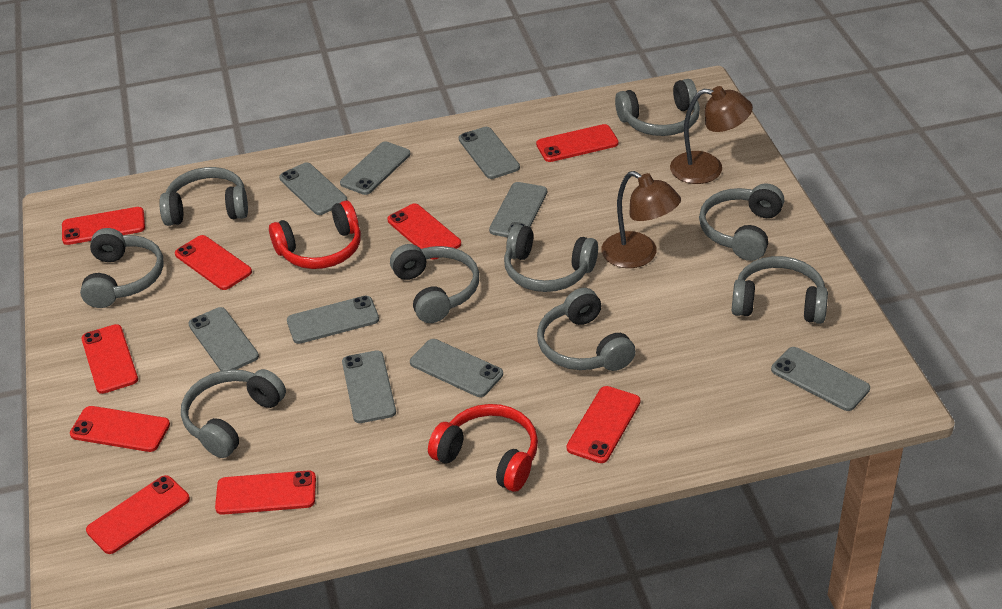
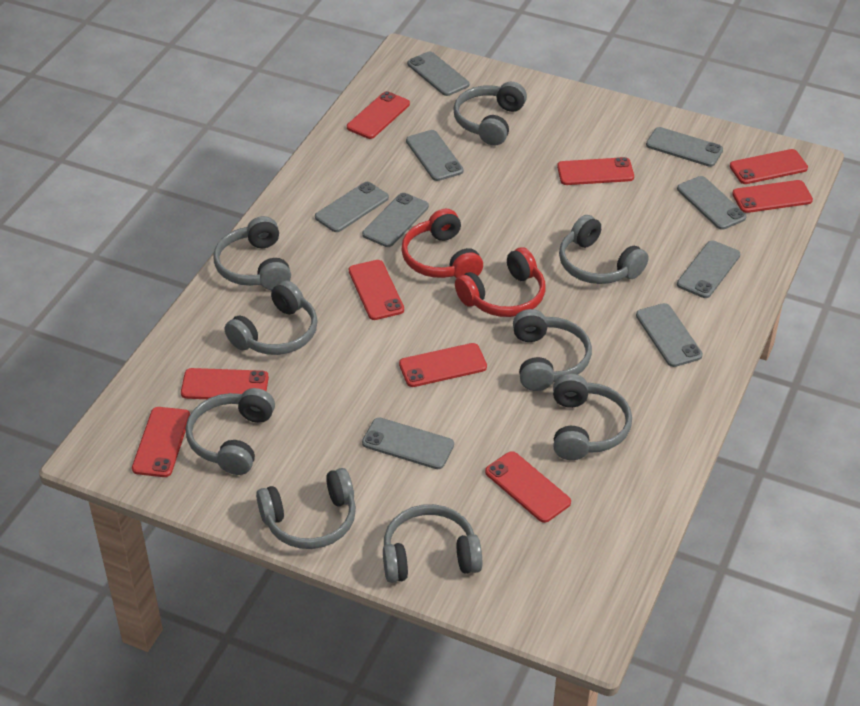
brown lamp: [602,171,681,268] [670,86,753,184] = 2 -> none = 0

